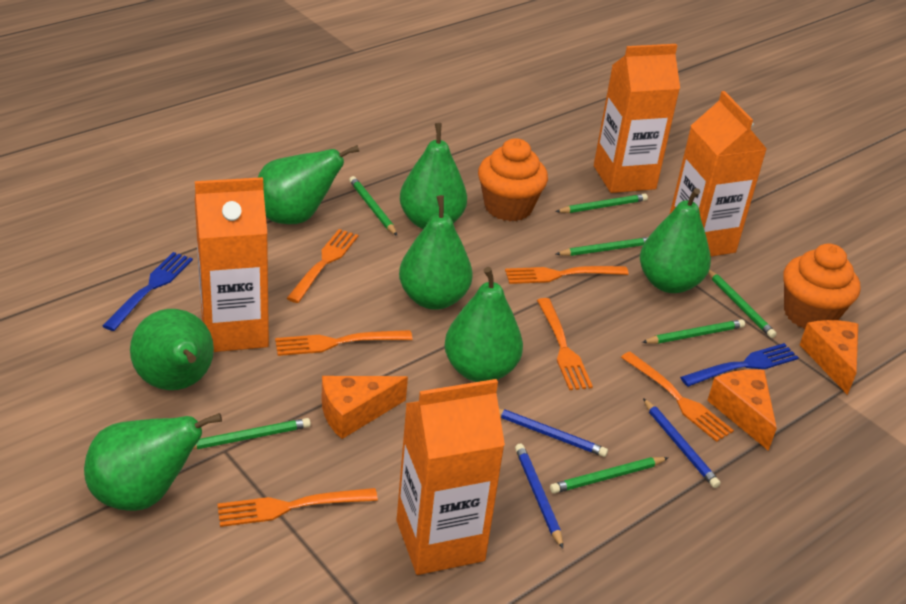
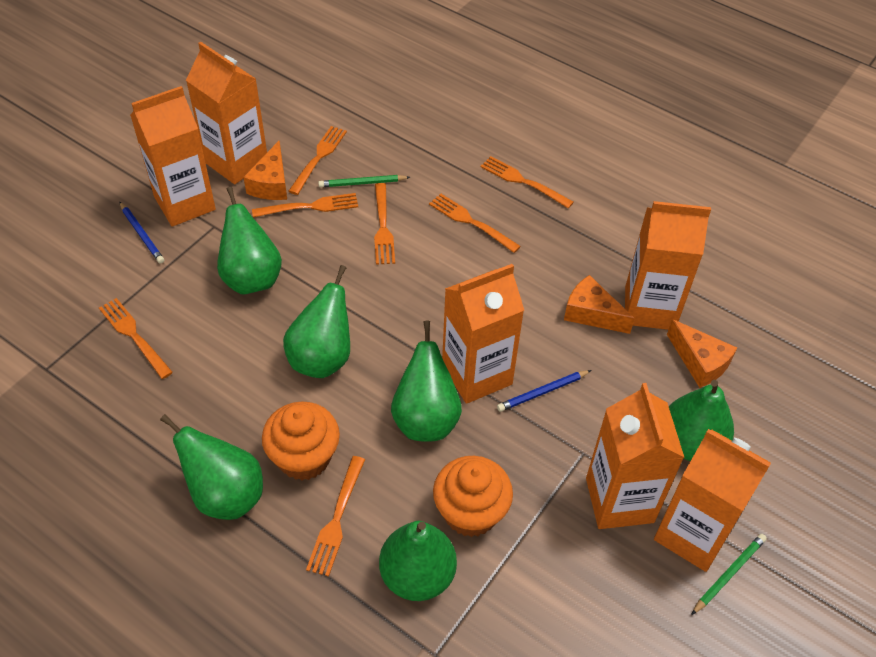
blue fork: [103,252,193,331] [680,343,799,387] = 2 -> none = 0
blue pencil: [499,409,608,457] [515,444,563,549] [643,398,721,488] = 3 -> [120,202,164,264] [497,370,591,412] = 2
green pear: [84,413,222,511] [130,309,214,390] [258,145,359,224] [399,195,473,310] [400,123,467,229] [444,267,523,382] [640,188,711,293] = 7 -> [160,414,263,520] [217,187,282,295] [283,265,350,378] [379,521,457,601] [391,321,462,442] [669,380,734,461] = 6
green pencil: [193,418,311,449] [349,176,397,236] [550,457,669,493] [555,194,648,213] [556,237,648,256] [642,319,745,344] [708,270,777,338] = 7 -> [318,175,410,187] [691,534,767,615] = 2
orange carton: [195,177,269,352] [397,379,505,575] [594,44,680,193] [670,91,767,256] = 4 -> [130,86,216,227] [186,42,267,184] [442,264,524,404] [586,383,685,529] [625,201,711,330] [654,429,771,572] = 6
orange fork: [217,488,378,527] [275,330,413,356] [287,229,358,303] [505,266,629,284] [537,298,593,390] [621,352,734,442] = 6 -> [99,298,173,379] [252,193,358,217] [288,126,347,195] [306,456,365,577] [374,183,395,265] [429,194,521,253] [481,156,574,209] = 7

